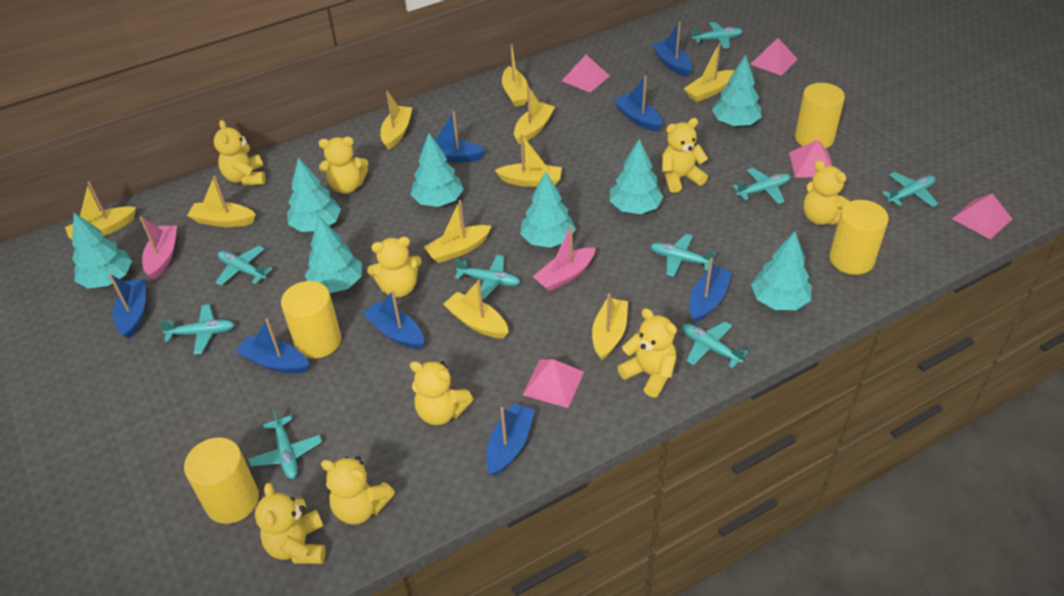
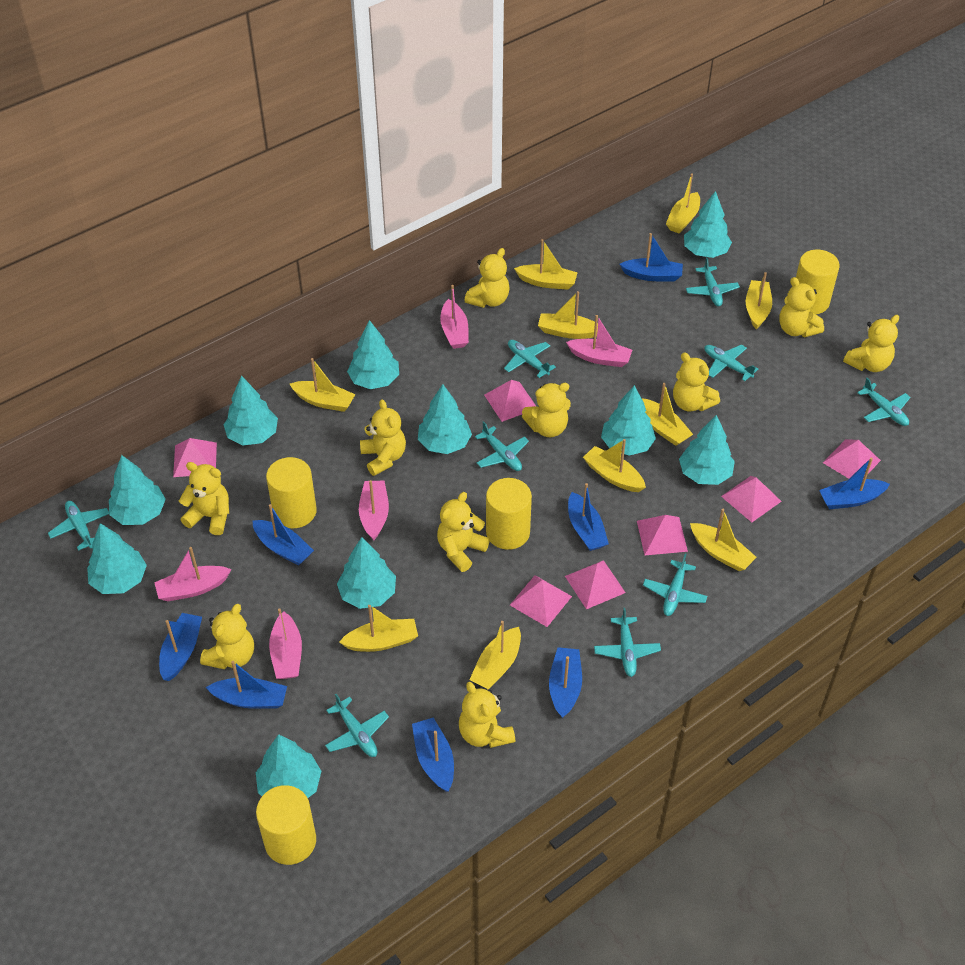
pink boat: [139,216,177,280] [533,225,596,292] = 2 -> [154,547,231,601] [269,608,302,679] [359,480,389,540] [440,285,469,349] [566,315,632,367] = 5
pink pyramid: [523,359,584,408] [562,55,610,92] [750,38,798,76] [789,140,832,178] [952,193,1012,239] = 5 -> [173,438,217,477] [484,380,536,422] [510,575,572,627] [565,560,626,609] [637,515,688,555] [721,476,782,522] [823,439,881,479] = 7
turquoise tree: [72,213,132,289] [287,158,341,232] [305,216,362,293] [410,133,464,207] [520,171,576,248] [610,139,664,214] [712,55,762,126] [751,231,812,310] = 8 -> [87,523,147,594] [109,455,166,525] [223,375,278,445] [256,734,321,798] [337,537,396,609] [347,320,399,389] [418,384,472,454] [601,385,656,456] [679,415,735,485] [684,191,732,258] = 10
yellow teddy bear: [214,120,265,186] [255,483,326,564] [319,137,368,194] [321,456,395,525] [367,237,422,298] [410,361,473,425] [617,308,677,398] [662,118,708,193] [803,160,851,225] = 9 -> [179,462,229,535] [200,604,254,669] [360,399,406,476] [437,492,490,572] [459,682,515,748] [465,248,510,308] [522,383,571,437] [673,352,720,412] [779,277,824,337] [843,315,899,372] = 10

